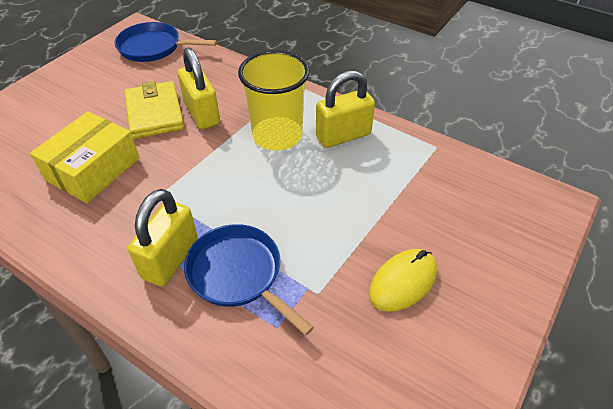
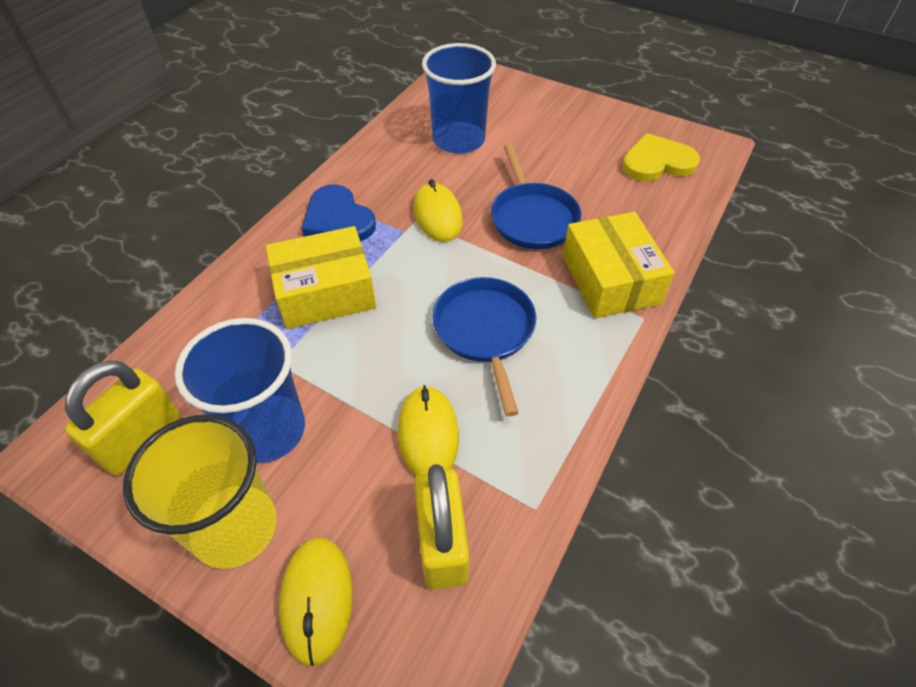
blue cup: none = 0 -> [175,318,305,463] [422,43,496,153] = 2
blue heart: none = 0 -> [302,184,376,241] = 1
yellow box: [30,111,140,203] = 1 -> [266,226,376,329] [563,212,675,318] = 2
yellow heart: none = 0 -> [622,133,700,181] = 1
yellow mouse: [369,249,437,312] = 1 -> [279,537,353,667] [398,385,459,476] [414,179,463,242] = 3
yellow padlock: [128,189,198,287] [178,47,220,129] [316,70,375,148] = 3 -> [65,360,180,475] [414,464,469,589] = 2
yellow wallet: [125,81,184,139] = 1 -> none = 0

